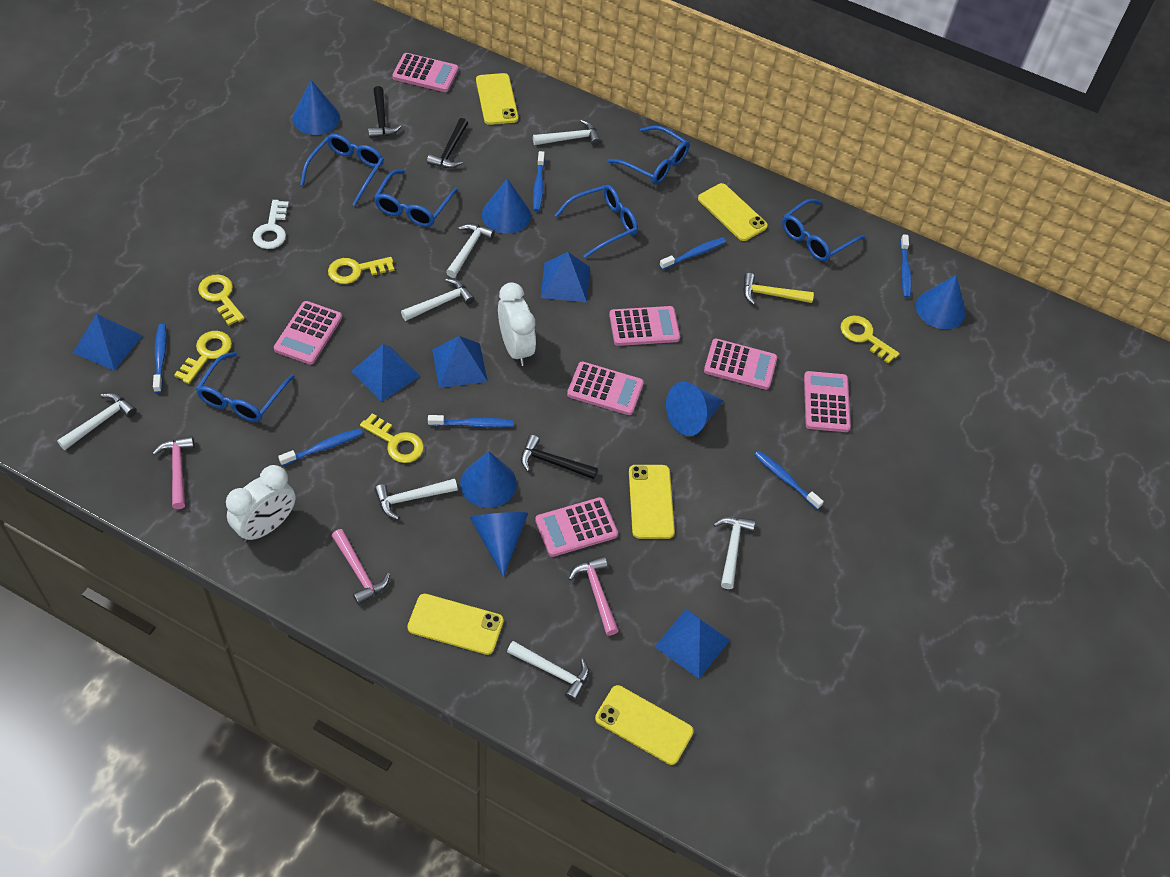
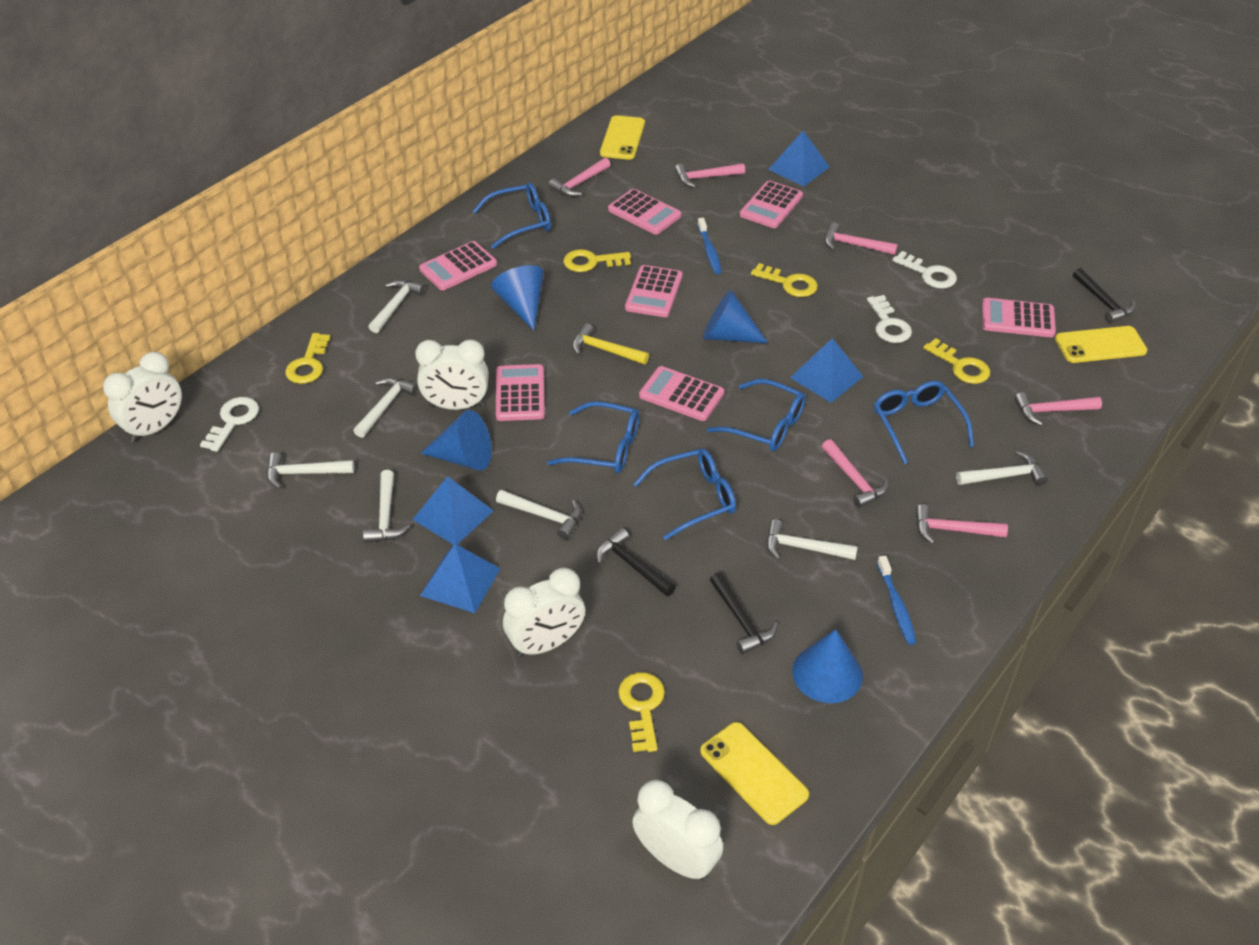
blue cone: [292,80,340,135] [460,451,517,508] [470,512,528,577] [482,178,531,234] [666,382,724,436] [916,275,966,329] = 6 -> [421,410,492,471] [491,265,544,330] [703,290,768,343] [792,629,863,703] = 4
blue glasses: [196,352,295,422] [300,134,384,206] [374,170,458,227] [555,185,638,258] [607,125,689,184] [782,199,865,261] = 6 -> [473,182,551,249] [547,401,639,474] [633,448,736,540] [707,379,806,451] [874,381,974,464] = 5
blue pyramid: [73,314,143,371] [352,344,420,402] [432,336,488,388] [541,252,590,302] [655,609,730,679] = 5 -> [412,476,494,545] [420,544,501,613] [768,131,830,186] [790,338,863,403] = 4
blue toothbrush: [153,324,167,393] [278,428,363,466] [428,415,513,428] [533,151,545,212] [659,238,726,270] [754,451,824,510] [900,234,912,298] = 7 -> [697,218,722,274] [877,556,917,645] = 2
pink hammer: [152,436,195,509] [332,529,390,605] [569,556,619,636] = 3 -> [549,158,611,197] [675,163,745,188] [822,439,889,508] [825,222,898,255] [916,504,1008,544] [1014,392,1102,426] = 6
white clock: [226,465,296,542] [498,282,536,366] = 2 -> [103,352,182,442] [415,340,489,410] [503,568,585,658] [632,780,723,881] = 4
white key: [253,200,289,249] = 1 -> [200,397,259,452] [867,295,912,343] [892,251,957,289] = 3
yellow phone: [407,594,504,655] [476,73,518,125] [595,685,694,765] [629,465,675,539] [698,183,768,241] = 5 -> [600,115,645,160] [700,722,809,825] [1055,326,1147,363] = 3

